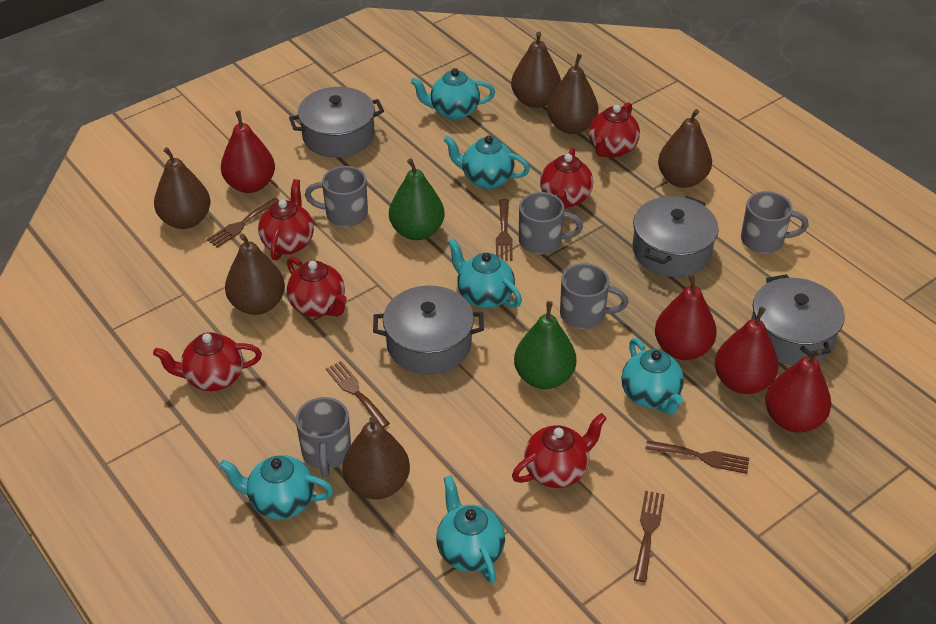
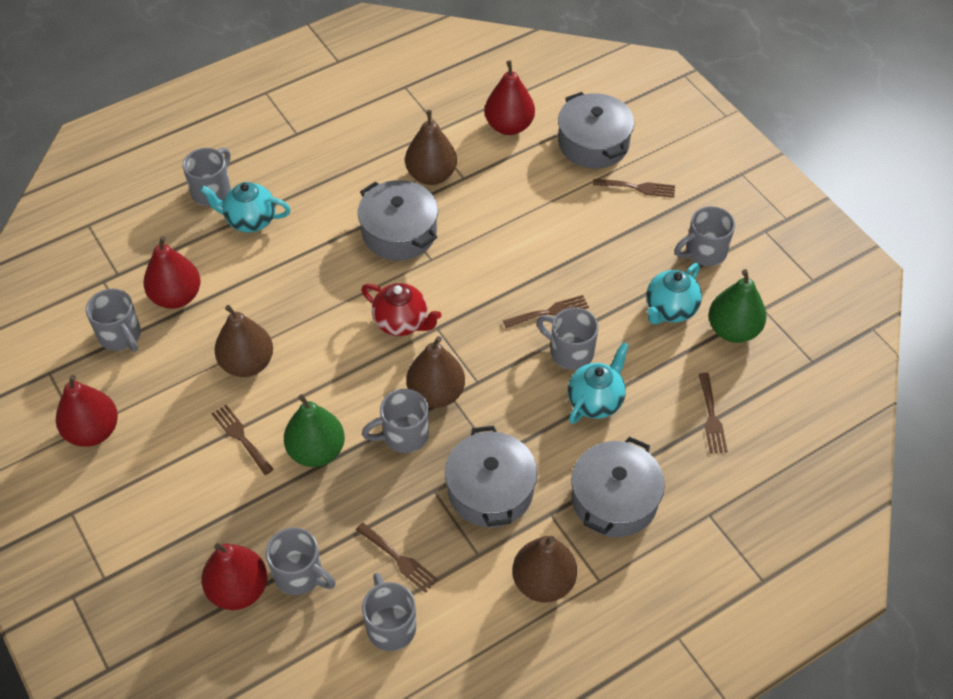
brown pear: [154,147,210,229] [225,234,285,315] [342,416,410,499] [511,32,561,108] [547,54,598,134] [658,109,712,188] = 6 -> [214,305,273,377] [405,110,457,185] [406,336,465,408] [512,536,577,603] = 4
grey mug: [296,397,351,477] [305,166,368,227] [519,192,583,254] [560,263,628,329] [741,191,809,253] = 5 -> [86,289,141,351] [183,147,231,206] [266,527,336,595] [362,389,429,453] [362,573,416,651] [536,308,599,370] [675,206,735,266] = 7
red teapot: [153,332,262,391] [258,179,314,260] [286,257,347,317] [512,413,607,488] [540,148,593,209] [589,102,640,157] = 6 -> [361,283,441,336] = 1
turquoise teapot: [219,455,333,520] [411,68,495,120] [436,475,505,583] [444,135,530,189] [448,238,522,309] [621,338,684,415] = 6 -> [200,182,291,232] [568,342,629,424] [646,263,702,324] = 3

